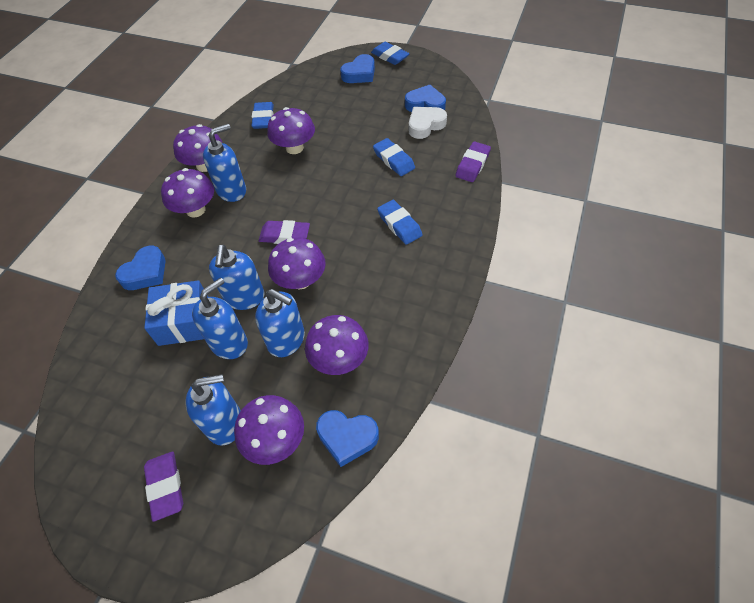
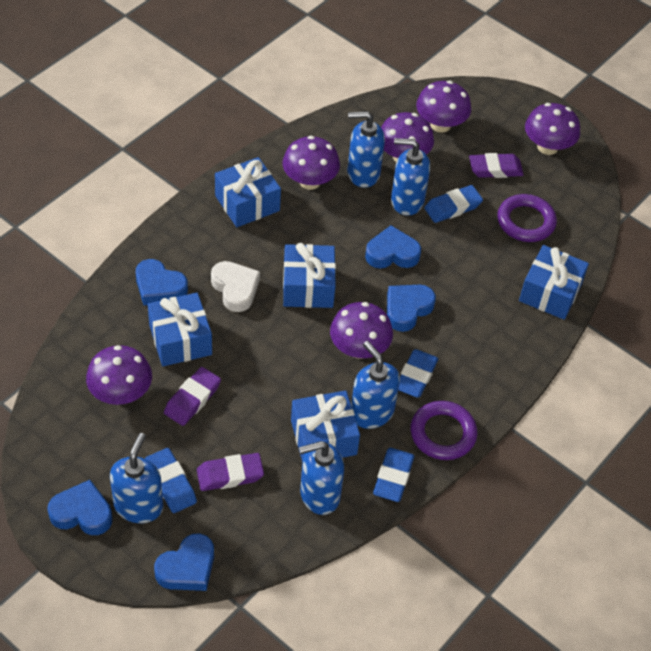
blue gift: [144,280,208,346] = 1 -> [148,293,212,366] [215,157,281,227] [283,243,336,308] [291,390,360,462] [519,245,589,320] = 5
blue heart: [115,246,166,290] [316,410,379,467] [340,54,375,83] [405,85,446,112] = 4 -> [47,480,113,535] [136,259,188,305] [154,533,214,591] [365,225,421,269] [387,285,436,332] = 5
purple ring: none = 0 -> [411,401,477,460] [497,194,557,242] = 2

